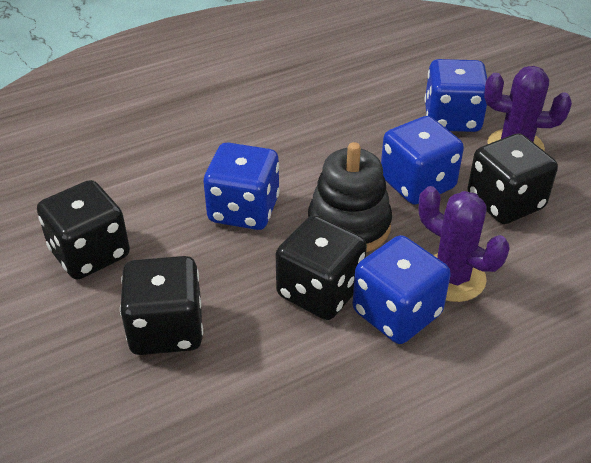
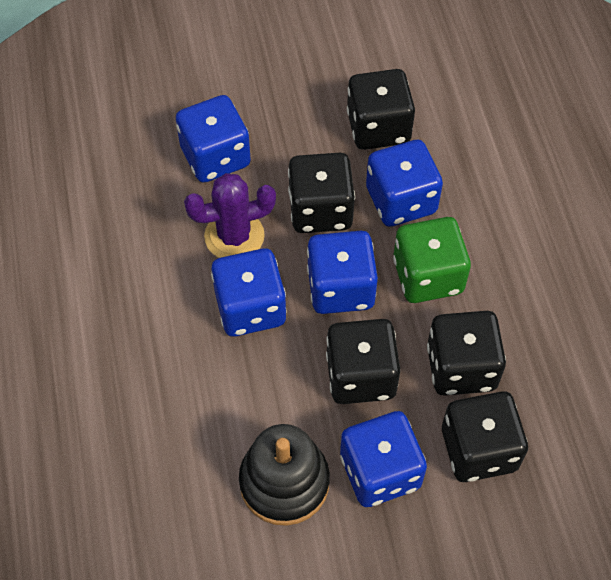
black dice: [37,180,130,279] [120,256,203,355] [275,215,367,320] [467,133,558,224] = 4 -> [288,153,355,233] [326,319,400,404] [347,69,415,150] [427,311,506,396] [442,391,528,482] = 5
blue dice: [204,143,280,230] [353,235,451,344] [381,116,464,205] [425,59,487,132] = 4 -> [176,95,251,183] [211,248,287,337] [307,231,378,314] [340,411,427,507] [366,140,443,227] = 5
green dice: none = 0 -> [393,217,471,303] = 1
purple cactus: [419,186,510,302] [484,66,572,151] = 2 -> [184,173,276,258] = 1

